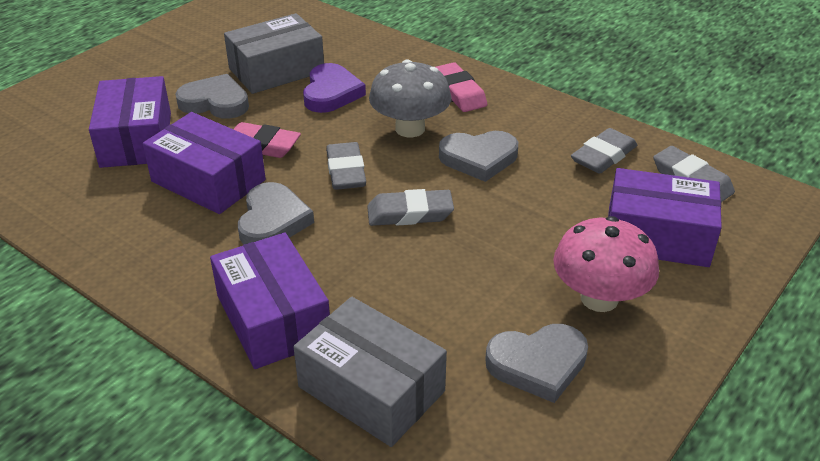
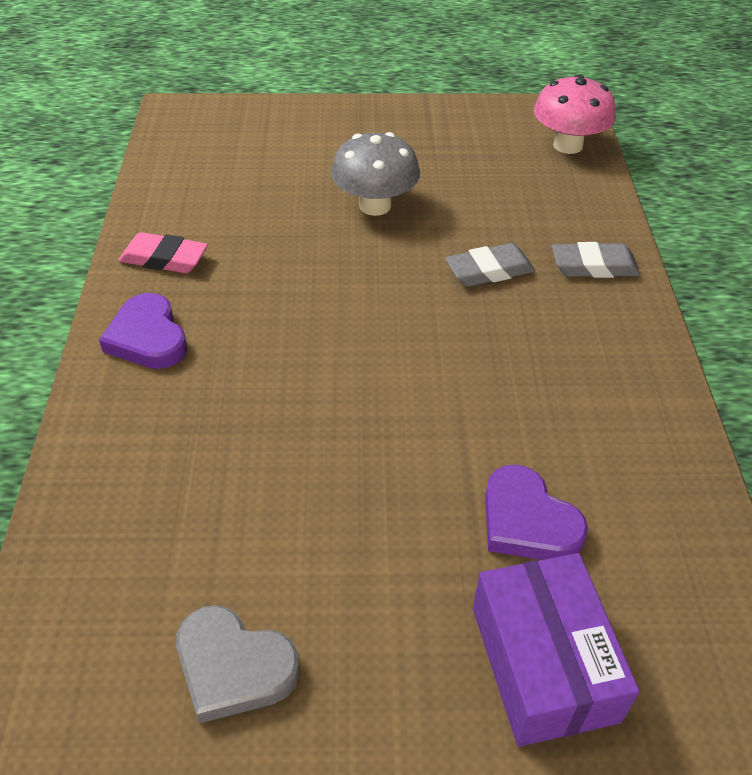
grey box: [224,13,324,94] [294,297,447,447] = 2 -> none = 0
grey eraser: [326,142,366,190] [367,189,454,226] [571,128,637,174] [653,146,735,202] = 4 -> [445,243,535,286] [552,242,640,278] = 2
grey heart: [175,74,249,119] [238,182,314,245] [439,131,518,182] [485,324,588,403] = 4 -> [176,605,300,723] = 1
pink eraser: [233,122,301,158] [436,62,487,112] = 2 -> [118,232,208,273] = 1
purple box: [89,76,171,168] [143,112,266,214] [210,233,330,369] [608,168,722,267] = 4 -> [473,553,640,747] = 1
purple heart: [303,63,366,113] = 1 -> [99,293,187,369] [485,465,588,560] = 2

